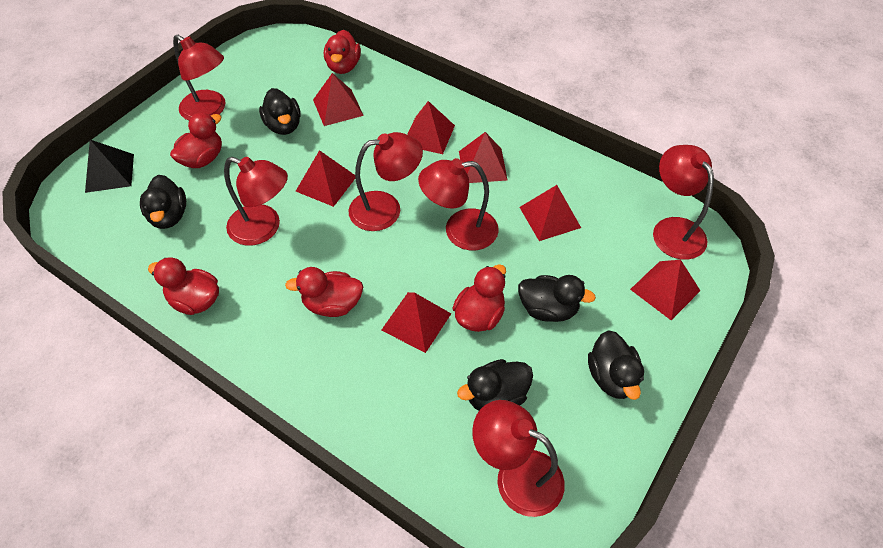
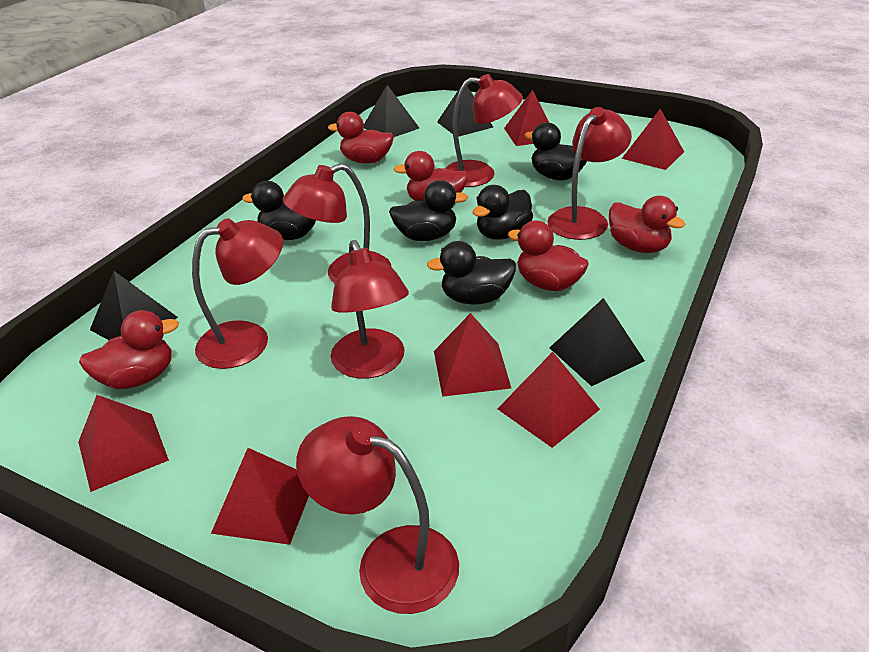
black pyramid: [85,140,134,193] = 1 -> [90,271,178,340] [364,85,419,137] [437,82,493,137] [550,298,645,386] = 4
red pyramid: [296,150,355,207] [313,73,364,126] [382,292,451,353] [407,101,455,154] [459,132,507,183] [519,185,581,241] [630,260,700,320] = 7 -> [78,395,169,492] [211,448,309,545] [434,313,511,397] [497,352,600,448] [504,90,549,146] [622,109,684,170] = 6

